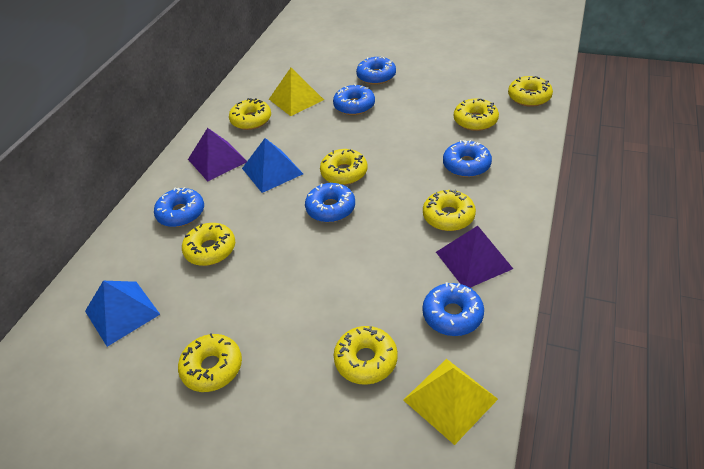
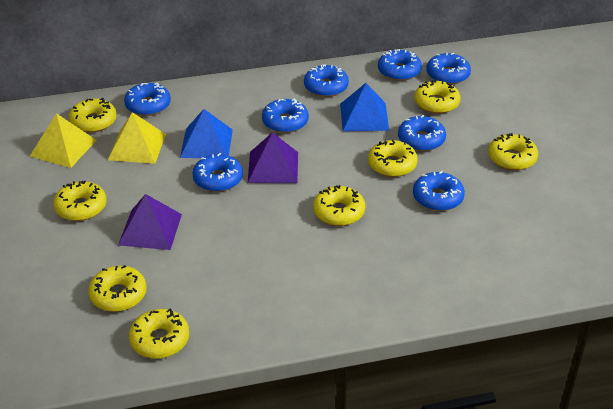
blue donut: [154,187,204,227] [305,183,355,222] [333,84,375,115] [356,57,396,85] [422,282,484,336] [443,140,492,177] = 6 -> [124,82,171,116] [192,153,243,192] [262,98,309,133] [304,64,349,97] [378,49,422,81] [398,115,446,151] [413,171,465,211] [426,53,471,84] = 8

